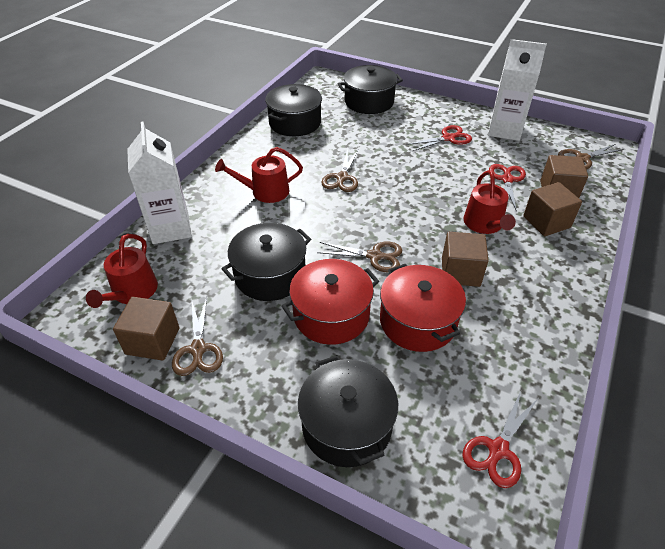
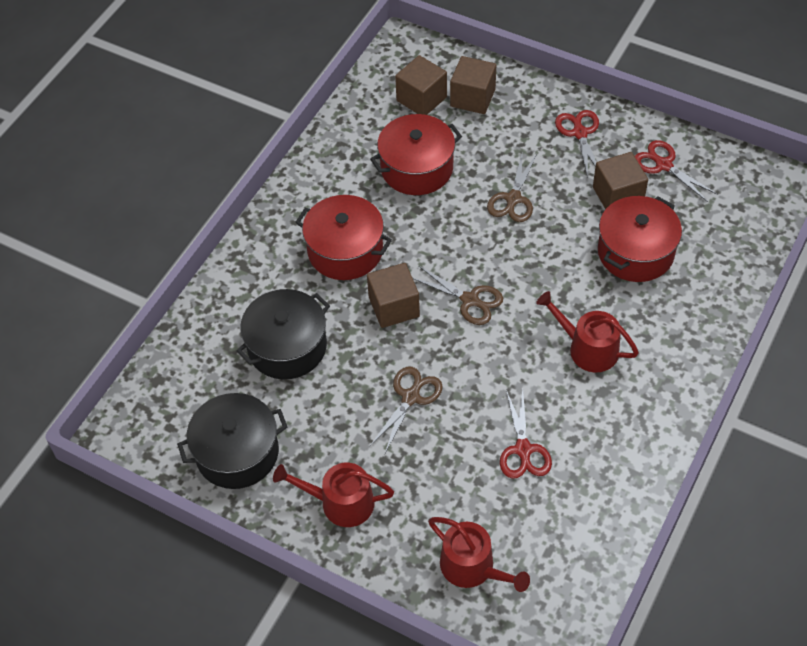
black pot: [222,223,311,301] [265,84,322,136] [298,355,398,467] [338,65,403,114] = 4 -> [177,393,288,489] [237,289,330,379] = 2
brown scissors: [172,297,223,376] [317,242,402,273] [321,149,359,192] [558,144,624,170] = 4 -> [370,367,443,453] [413,266,503,325] [487,151,537,222] = 3
red pot: [282,259,379,345] [380,264,466,352] = 2 -> [295,195,392,280] [370,114,462,195] [598,196,682,282] = 3
white carton: [127,122,192,244] [488,39,547,141] = 2 -> none = 0

